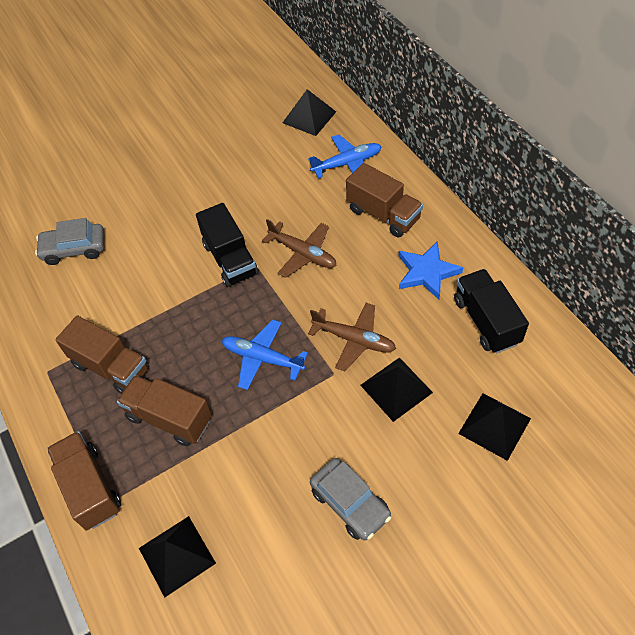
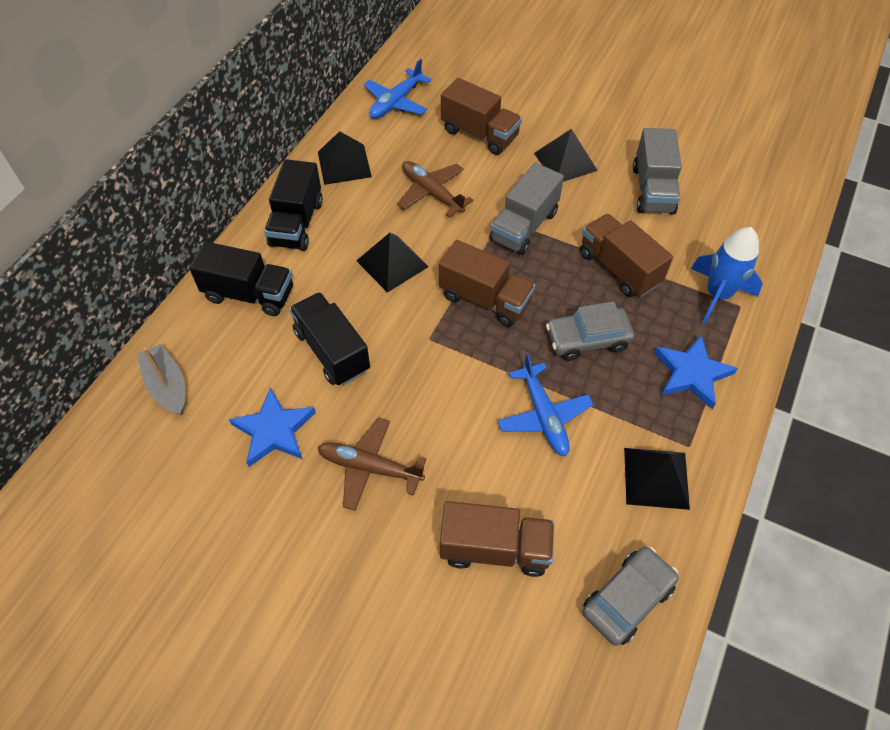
black truck: [196,203,259,287] [454,269,529,353] = 2 -> [189,242,293,316] [264,159,323,251] [289,292,370,386] = 3
blue rocket: none = 0 -> [691,227,763,324] = 1
blue star: [399,241,463,300] = 1 -> [229,387,316,467] [654,335,738,409] = 2
grey boat: none = 0 -> [137,344,185,415] = 1
grey truck: none = 0 -> [489,162,564,255] [633,128,682,214] = 2

